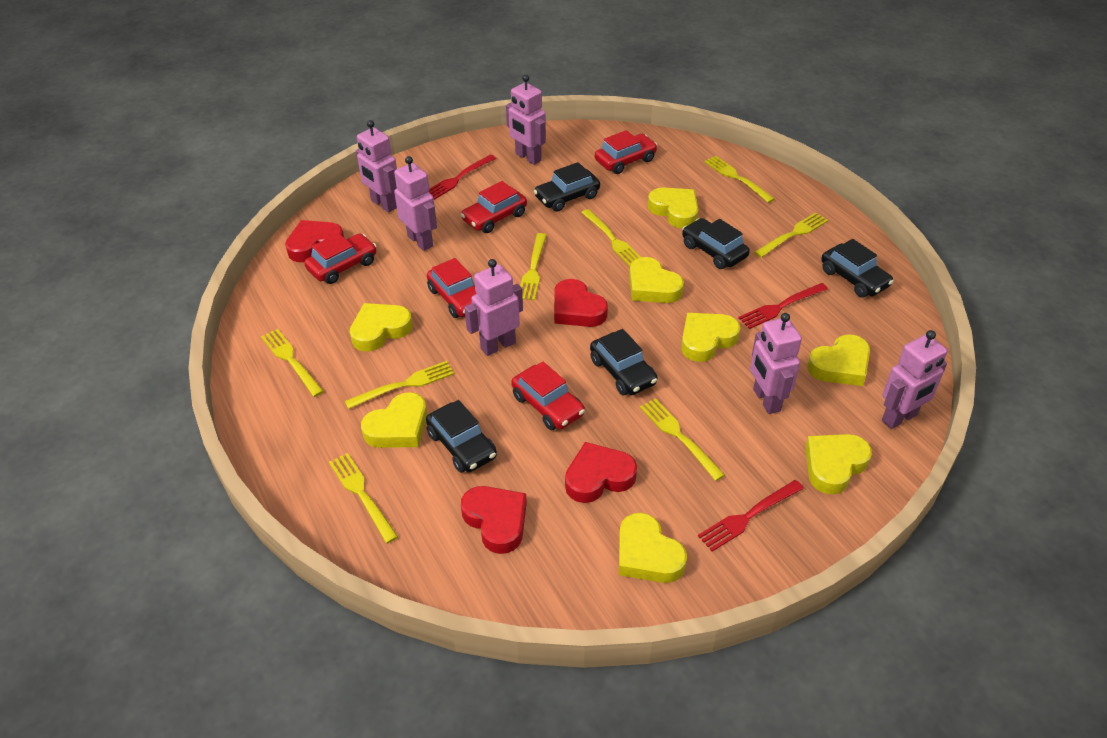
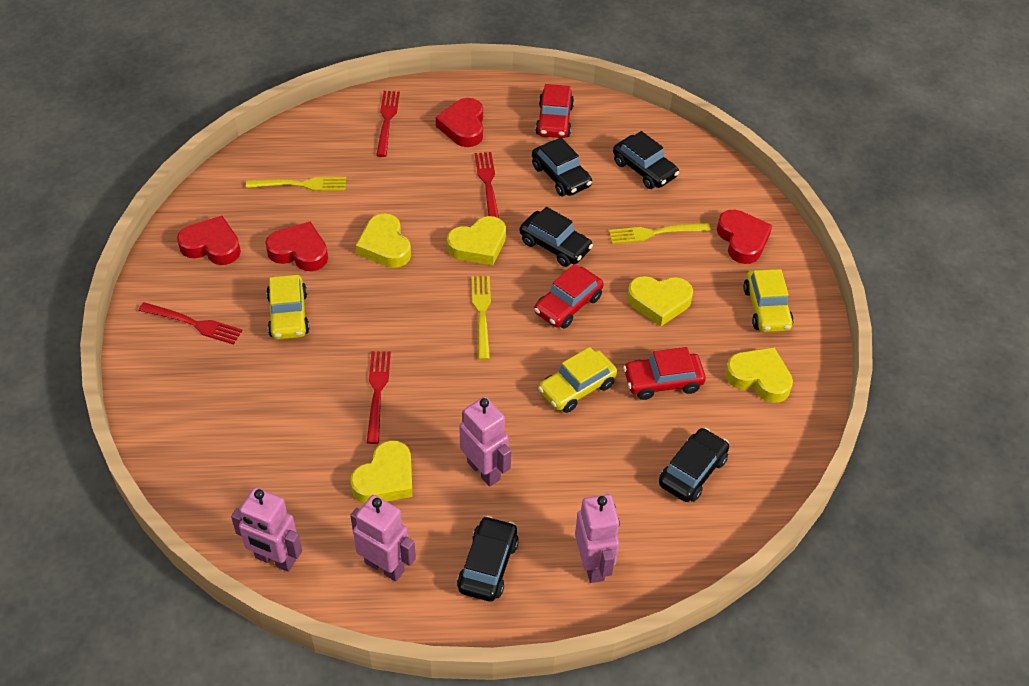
pink robot: [356,120,397,213] [394,156,437,251] [464,259,523,356] [506,75,546,165] [750,313,802,414] [882,330,947,429] = 6 -> [231,487,302,572] [350,495,416,582] [459,397,511,487] [575,494,620,583] = 4
red car: [304,233,377,284] [427,258,477,318] [461,181,527,233] [511,362,585,430] [595,130,658,174] = 5 -> [534,264,604,329] [535,84,574,138] [623,347,706,400] = 3
red fork: [429,154,496,200] [698,480,804,552] [738,283,828,329] = 3 -> [138,302,243,345] [367,351,391,444] [376,91,400,157] [475,152,499,218] = 4
yellow car: none = 0 -> [266,275,309,340] [538,347,617,413] [743,269,794,332] = 3
yellow fork: [261,329,324,397] [329,453,398,544] [345,361,454,409] [520,233,547,300] [581,209,641,267] [640,398,725,481] [704,156,775,203] [754,212,828,258] = 8 -> [246,177,346,191] [471,276,491,360] [609,223,711,244] = 3
yellow heart: [350,303,413,351] [361,392,427,448] [619,513,687,583] [629,257,684,303] [648,187,698,228] [681,313,741,362] [805,434,872,494] [807,335,870,386] = 8 -> [350,440,412,504] [356,213,411,268] [447,216,506,265] [627,276,693,326] [725,347,793,403] = 5

